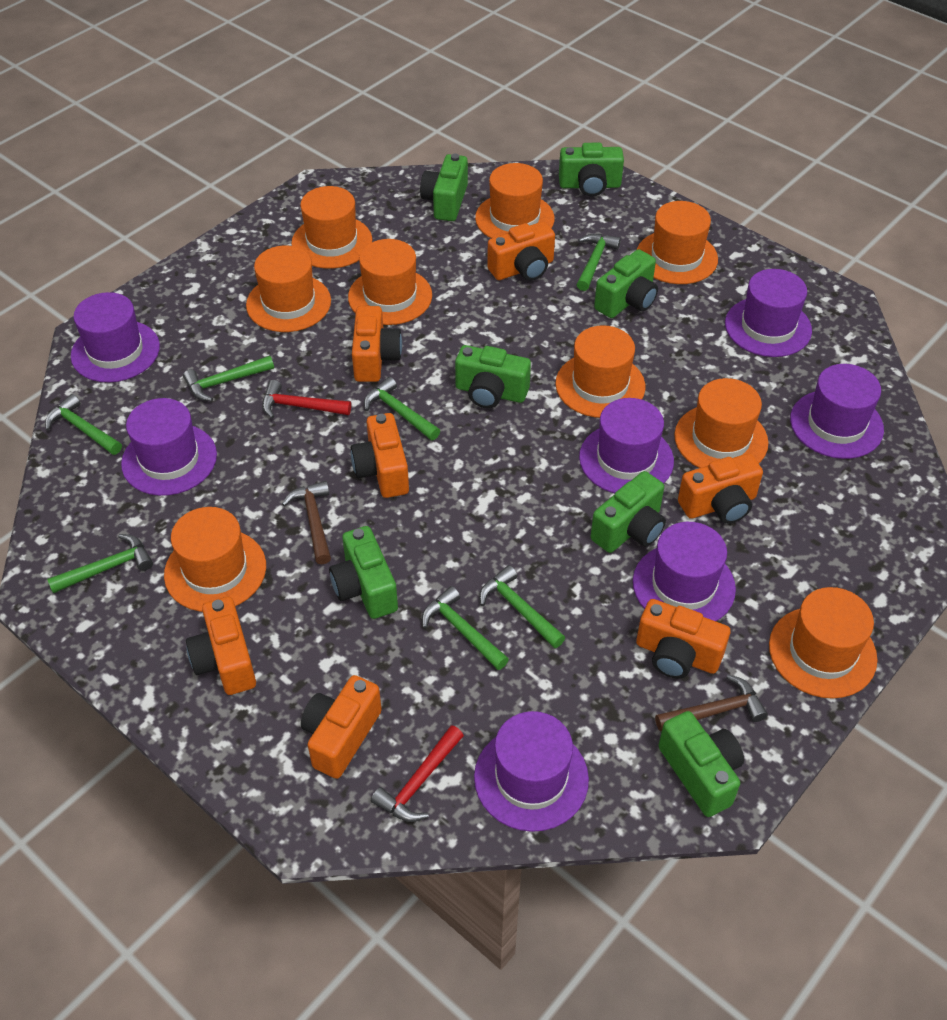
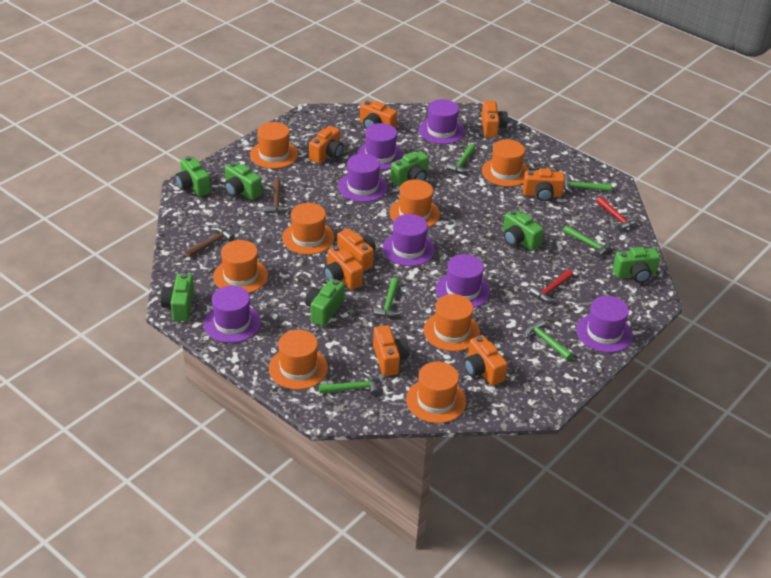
green hammer: [45,394,122,455] [47,534,153,593] [183,356,274,401] [364,377,440,440] [422,586,509,670] [479,565,565,648] [577,234,621,291] = 7 -> [319,372,379,396] [374,278,403,317] [446,144,476,173] [525,319,573,360] [563,225,610,258] [564,175,612,193] = 6
orange camera: [186,597,256,695] [301,675,382,779] [351,413,409,498] [352,306,402,382] [487,221,555,281] [636,599,731,679] [678,453,763,524] = 7 -> [309,126,343,164] [324,245,363,290] [337,228,376,272] [360,100,397,129] [373,325,409,376] [464,335,507,386] [481,101,508,138] [522,168,565,202] = 8
orange hat: [164,507,266,612] [246,246,331,332] [291,186,372,269] [348,239,432,325] [475,163,555,239] [555,325,645,418] [637,201,718,284] [674,378,768,468] [769,587,877,699] = 9 -> [213,240,268,293] [250,122,298,169] [269,330,328,390] [282,203,335,255] [389,179,440,227] [406,362,466,423] [424,294,480,351] [482,139,529,187] = 8

